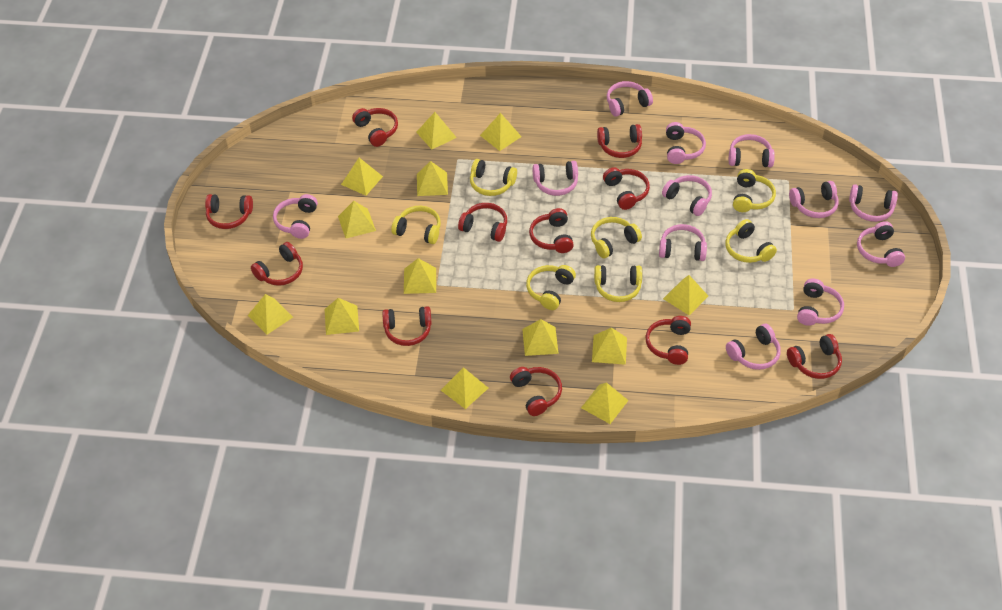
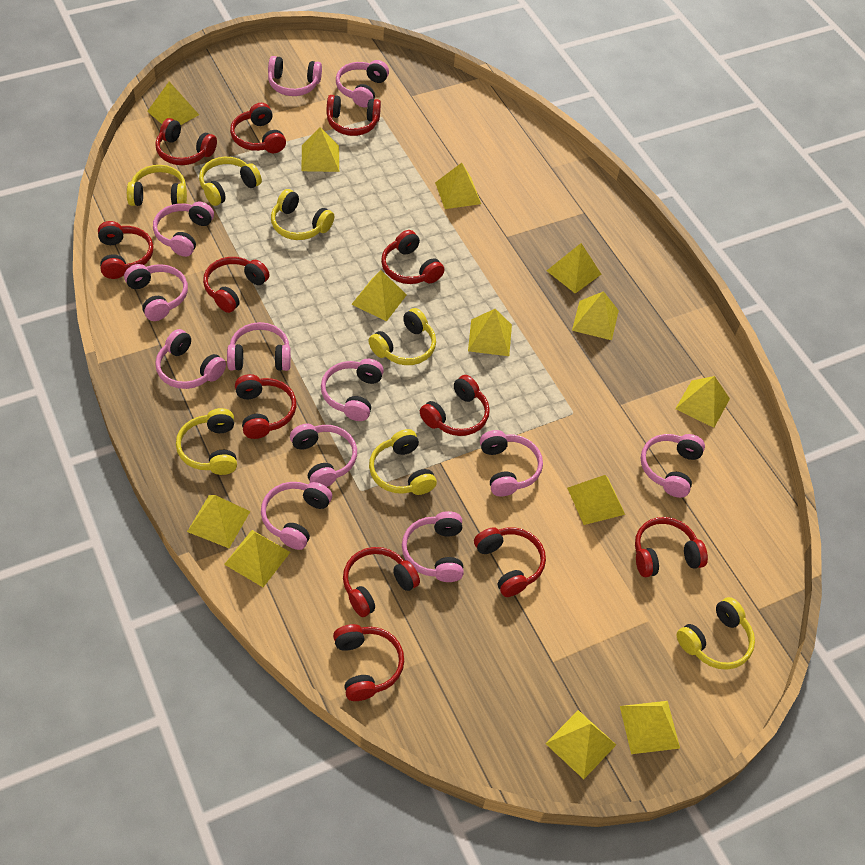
red headphones: [205,194,253,229] [251,242,303,286] [352,108,398,147] [382,306,432,346] [458,203,507,242] [510,367,562,416] [529,208,574,253] [597,124,642,158] [603,167,650,210] [646,316,691,365] [787,334,842,379] = 11 -> [98,221,153,279] [155,118,217,165] [203,257,270,313] [230,103,286,153] [235,374,297,439] [326,95,381,136] [333,624,404,701] [343,547,420,617] [381,230,444,284] [420,375,490,436] [474,527,546,597] [635,517,708,578] = 12

